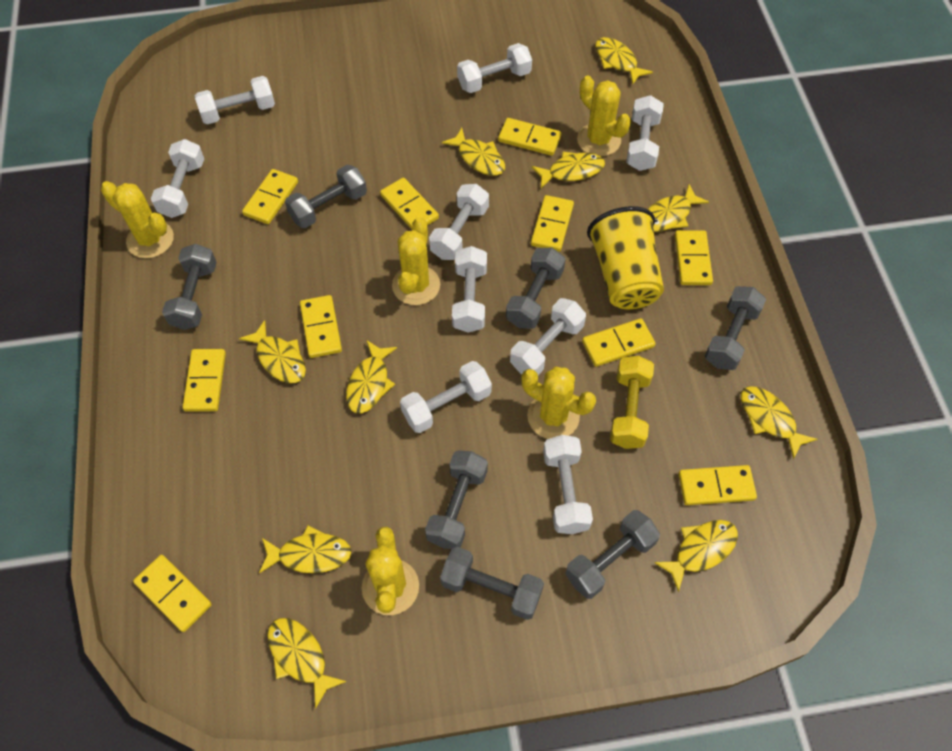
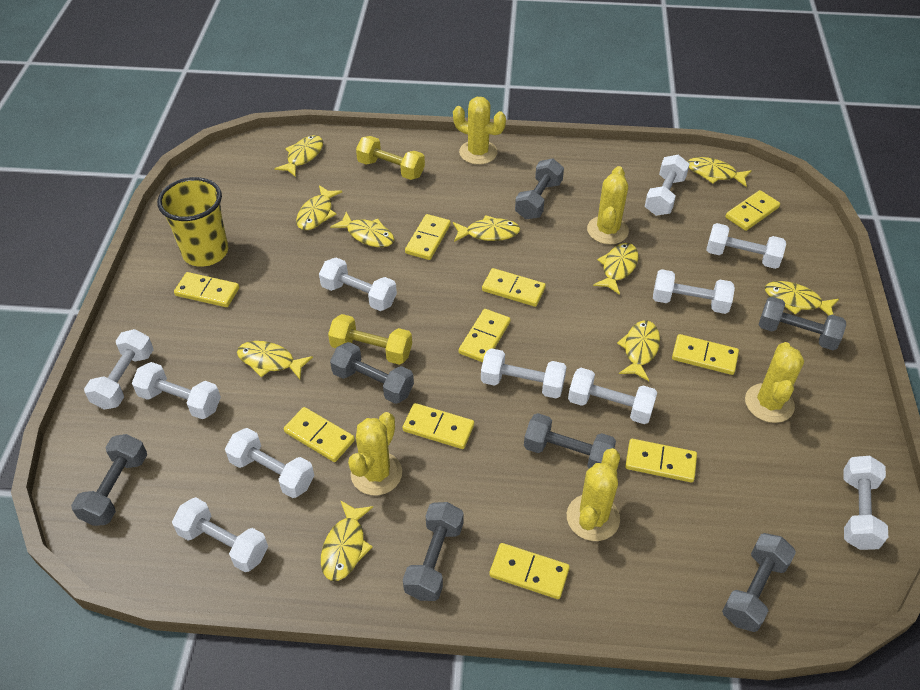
white dumbbell: [151,139,204,218] [195,76,275,124] [400,361,492,433] [429,184,489,260] [452,246,487,333] [457,43,532,93] [510,298,586,375] [543,435,593,534] [626,95,664,171] = 9 -> [84,329,153,410] [132,362,221,419] [172,497,268,572] [225,428,314,498] [319,258,397,311] [481,348,567,398] [568,368,657,424] [645,155,689,216] [653,269,735,314] [706,223,786,269] [843,456,888,550] = 11
yellow dumbbell: [610,356,654,449] = 1 -> [328,314,412,365] [356,136,425,180] = 2

